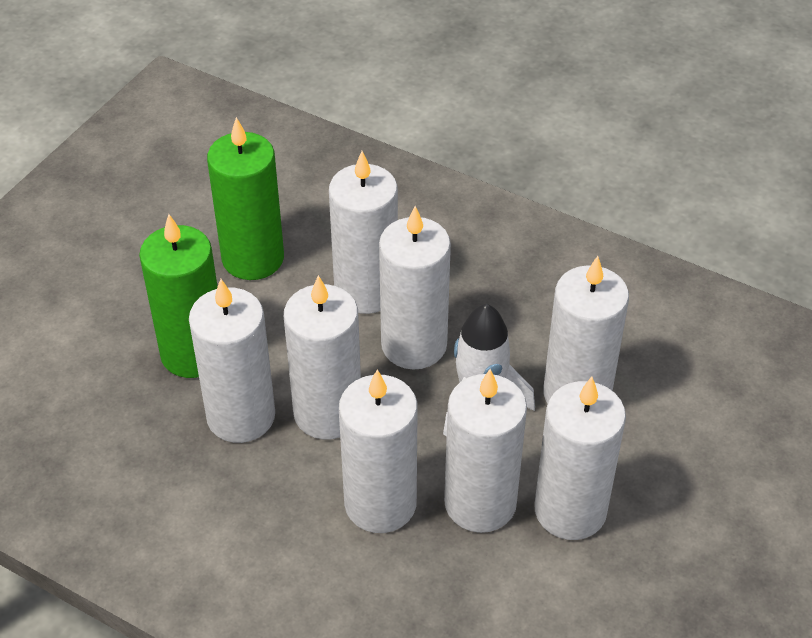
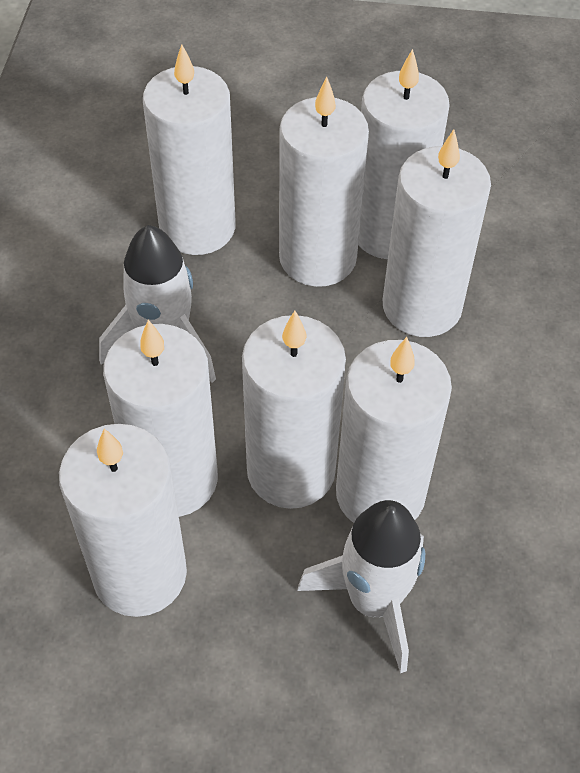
green candle: [139,214,218,378] [207,117,284,280] = 2 -> none = 0
white rocket: [443,304,535,437] = 1 -> [99,225,216,383] [297,500,425,673] = 2

